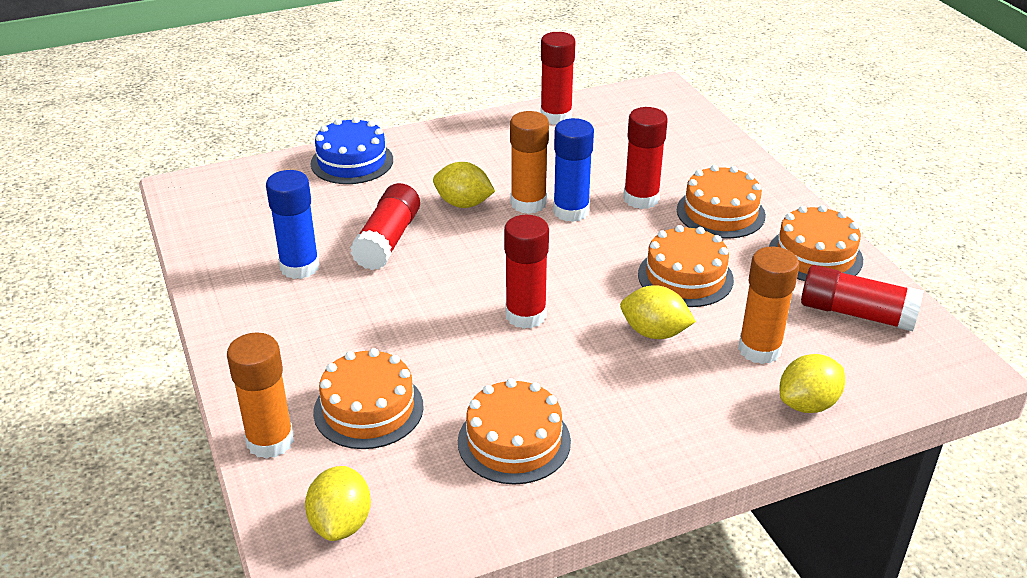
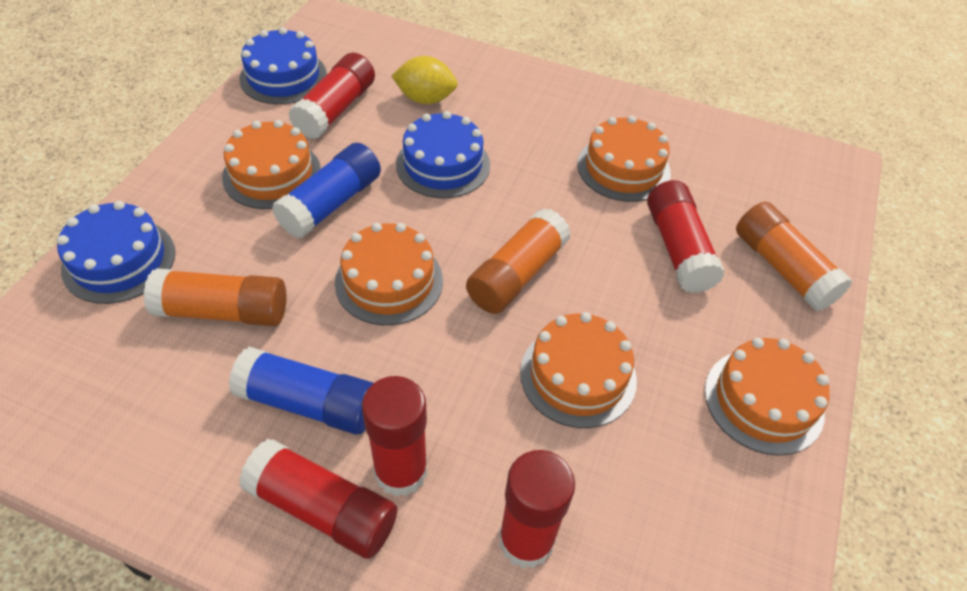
blue cake: [311,117,393,184] = 1 -> [57,201,175,304] [239,27,327,104] [396,111,490,198] = 3
yellow lemon: [305,466,371,541] [433,162,495,208] [620,285,696,339] [779,354,845,413] = 4 -> [391,56,458,104] = 1

